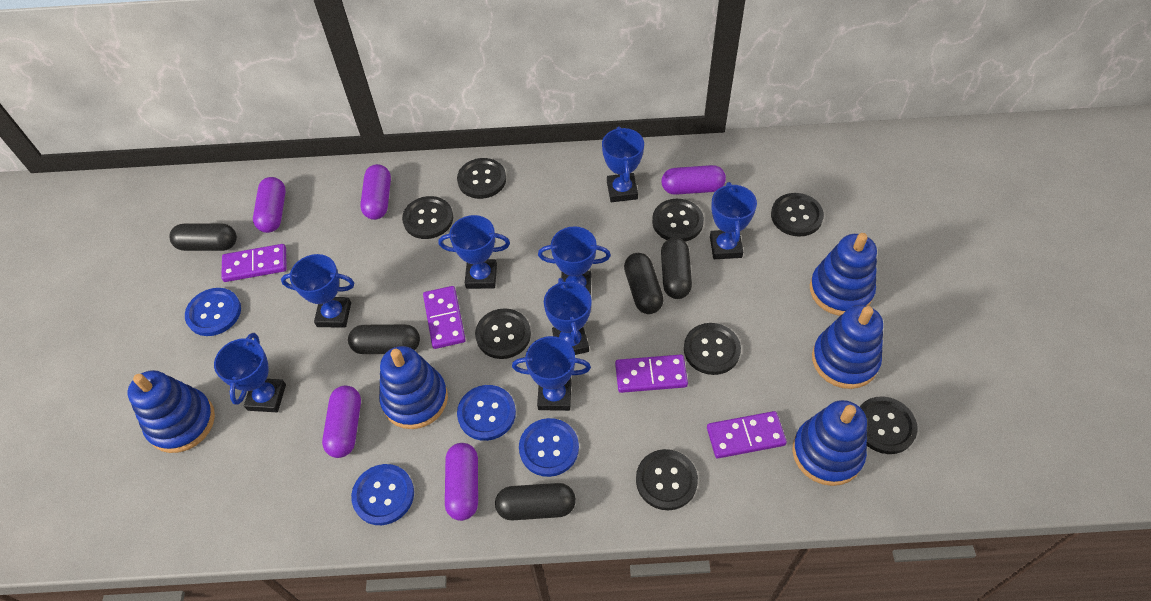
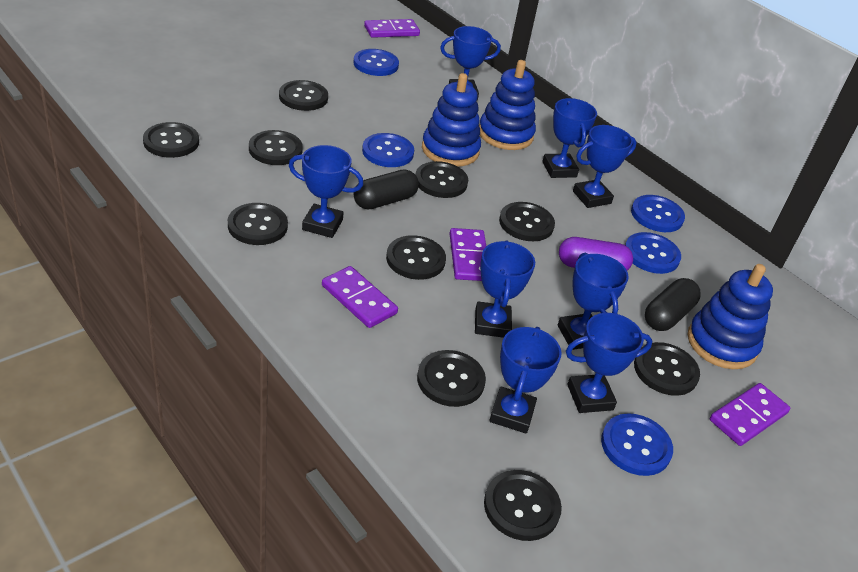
black button: [402,196,453,239] [457,158,506,199] [475,308,531,359] [636,449,698,510] [652,199,704,242] [684,323,741,375] [771,193,824,237] [860,397,917,454] = 8 -> [143,122,199,158] [228,203,288,245] [249,130,303,165] [279,80,328,111] [386,235,446,280] [415,161,468,198] [417,350,486,407] [484,470,562,541] [499,202,555,241] [634,342,700,396] = 10
black capsule: [169,223,237,251] [348,324,420,354] [495,483,576,520] [624,253,664,314] [661,238,692,299] = 5 -> [354,169,419,210] [645,278,701,331] = 2
blue button: [185,288,241,336] [351,464,414,525] [457,385,516,441] [519,418,579,477] = 4 -> [353,49,399,76] [362,133,414,167] [601,413,673,476] [625,232,681,274] [631,195,685,232] = 5
blue stacking toy: [127,370,215,453] [379,346,448,429] [792,400,867,486] [810,233,877,316] [812,305,883,389] = 5 -> [422,73,481,166] [479,60,536,150] [688,264,773,369] = 3
purple capsule: [253,177,286,233] [322,386,361,458] [360,164,391,220] [445,443,478,521] [662,165,726,195] = 5 -> [559,237,633,270] = 1

